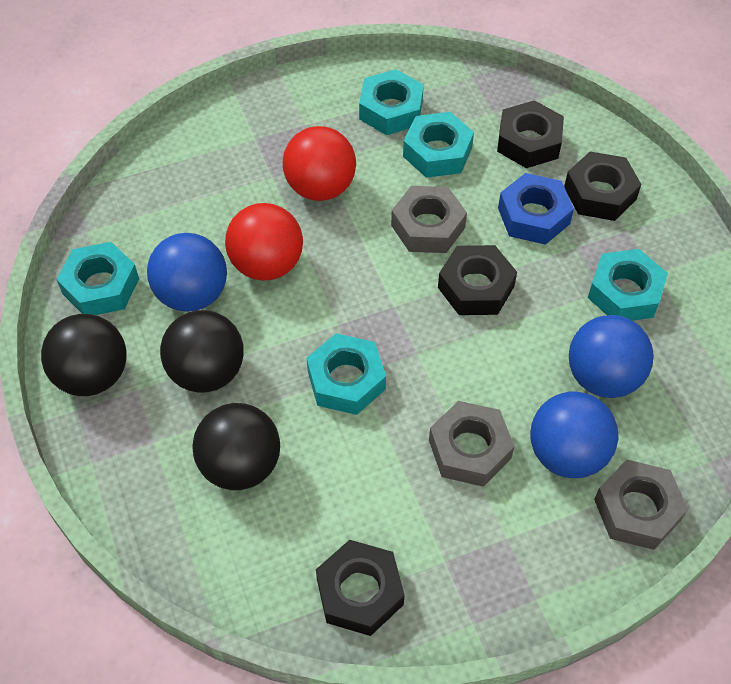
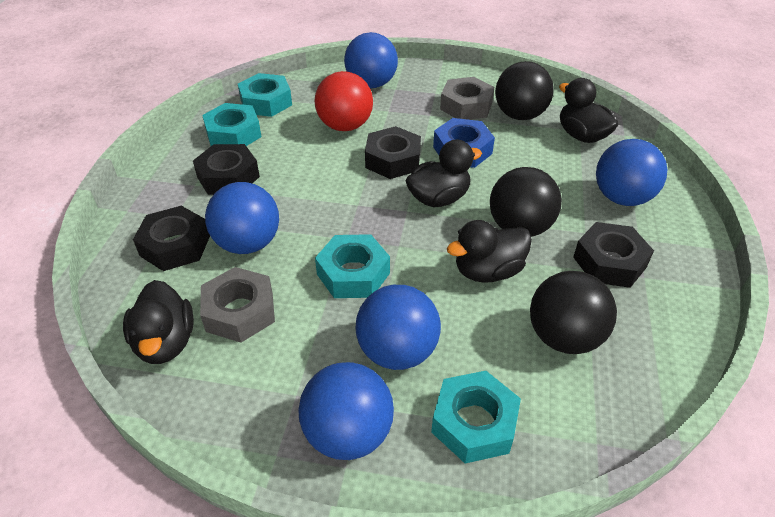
black duck: none = 0 -> [123,280,194,364] [405,140,482,207] [447,220,532,283] [559,78,618,143] = 4
blue ball: [147,233,227,312] [530,392,618,478] [569,315,654,398] = 3 -> [205,182,279,254] [298,362,394,460] [344,32,398,88] [356,285,441,370] [596,139,667,206] = 5
grey nut: [391,186,467,253] [429,401,515,487] [594,460,688,550] = 3 -> [200,267,275,342] [440,77,494,120] = 2
red ball: [225,203,303,281] [283,126,356,201] = 2 -> [315,71,373,131] = 1
turquoise nut: [57,242,139,315] [307,333,386,415] [359,69,424,135] [403,112,474,178] [588,249,668,321] = 5 -> [202,103,261,146] [238,73,292,117] [315,234,390,298] [431,371,521,464] = 4

